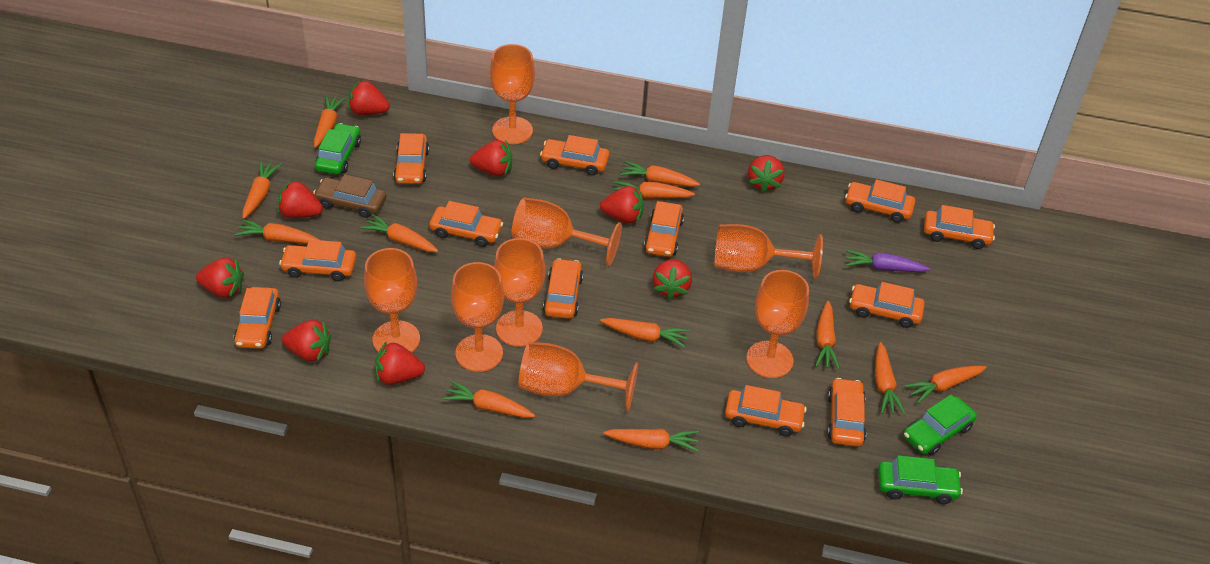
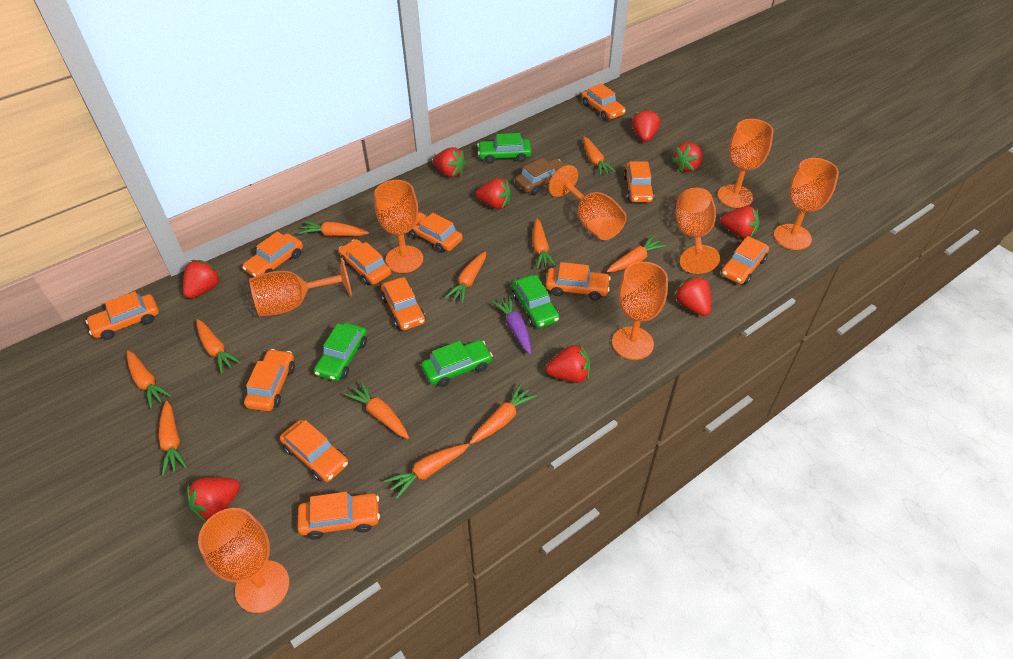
green car: [315,123,361,175] [878,456,963,504] [903,395,977,455] = 3 -> [314,323,367,381] [421,340,493,387] [477,133,531,164] [511,275,560,328] = 4
orange carrot: [235,219,319,244] [242,161,281,219] [314,95,346,148] [360,214,438,252] [443,381,535,418] [600,318,689,348] [603,429,699,452] [614,181,695,199] [620,161,700,187] [815,301,840,369] [875,342,906,414] [904,365,987,403] = 12 -> [127,351,172,408] [159,401,187,476] [196,319,241,374] [298,221,369,236] [344,381,409,439] [384,444,469,499] [445,251,486,304] [470,383,537,444] [532,219,556,269] [583,137,616,176] [607,236,666,273] = 11

